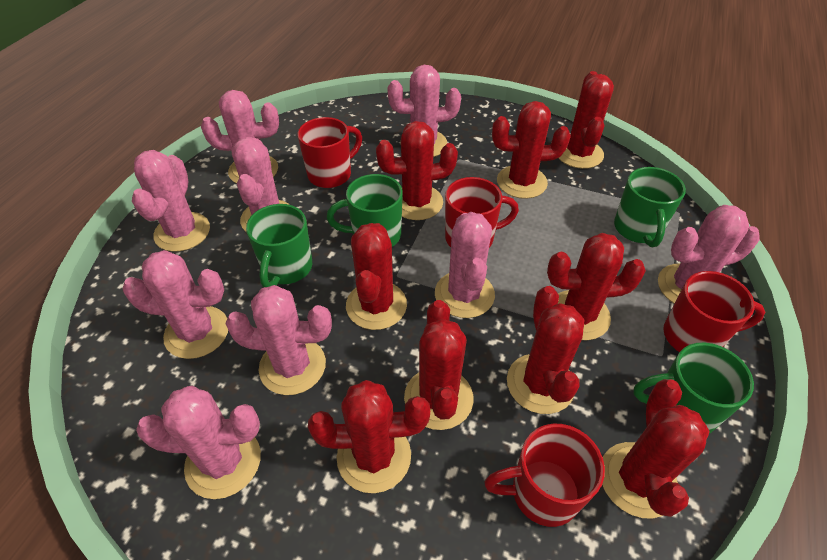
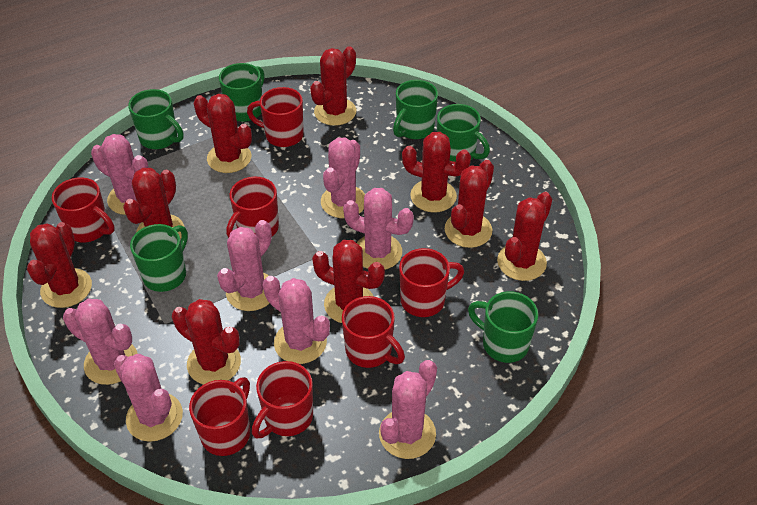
green mug: [246,204,312,288] [327,174,403,247] [614,167,686,247] [633,343,754,434] = 4 -> [128,89,184,149] [130,224,188,292] [219,63,264,122] [393,80,438,139] [437,104,490,162] [468,291,538,363] = 6
pink cactus: [122,250,228,359] [132,150,210,252] [136,386,261,499] [201,90,279,184] [225,285,332,395] [231,137,289,231] [387,65,461,157] [435,212,495,318] [658,205,760,303] = 9 -> [63,299,138,385] [91,134,149,215] [114,354,183,442] [217,220,272,311] [263,276,330,364] [321,137,365,218] [343,188,414,270] [379,360,437,459] = 8
red mug: [298,117,362,188] [445,177,519,248] [484,424,605,527] [663,271,765,352] = 4 -> [52,177,115,242] [189,377,250,456] [226,177,279,238] [247,87,304,147] [252,361,313,438] [342,296,405,368] [399,248,464,317] = 7

